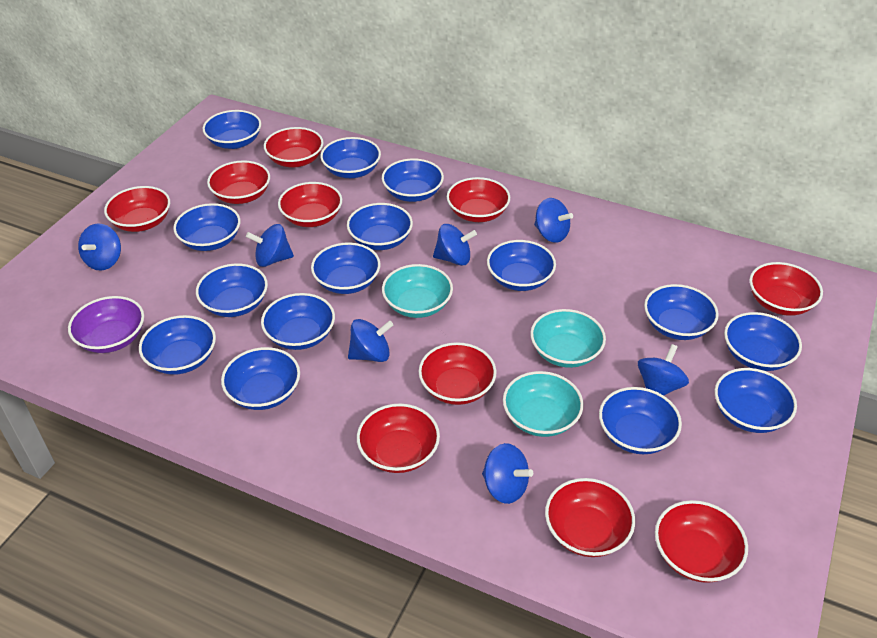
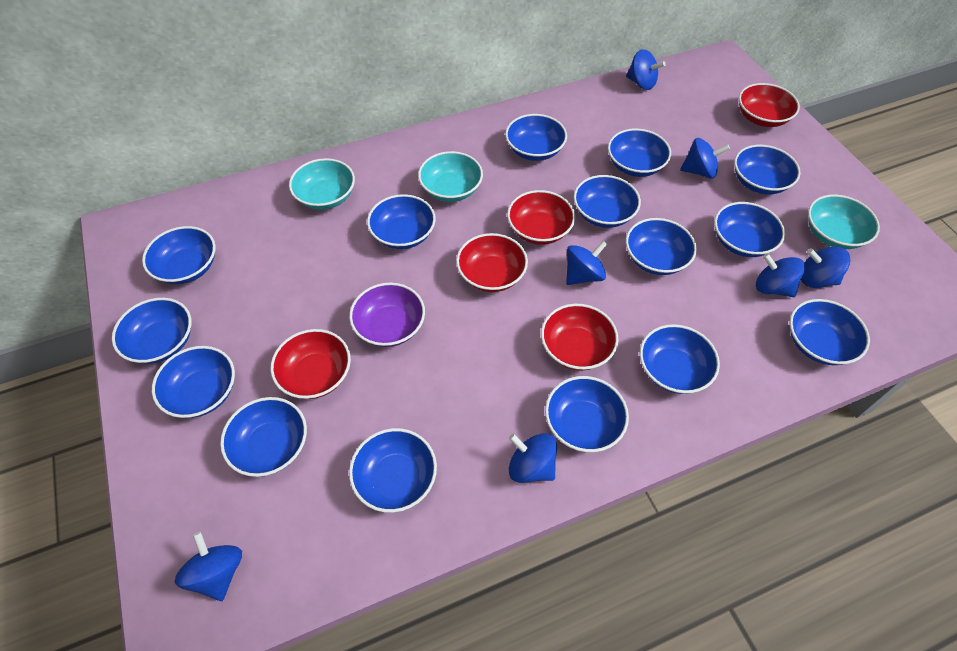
red bowl: [104,186,170,232] [207,160,270,204] [264,127,323,167] [278,182,342,227] [357,403,440,473] [418,342,497,405] [447,177,510,222] [545,478,635,557] [655,500,748,583] [749,262,823,316] = 10 -> [270,329,351,399] [456,233,528,292] [507,190,575,245] [541,304,619,371] [739,83,800,127] = 5

